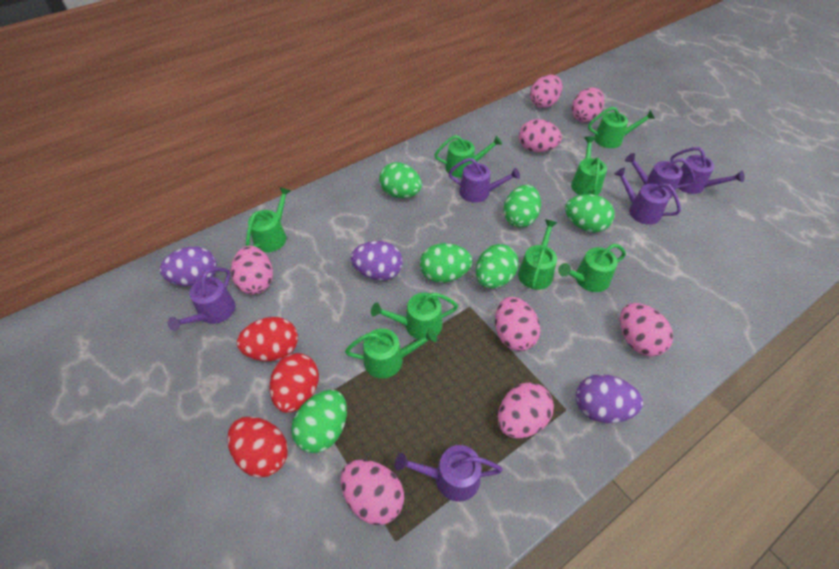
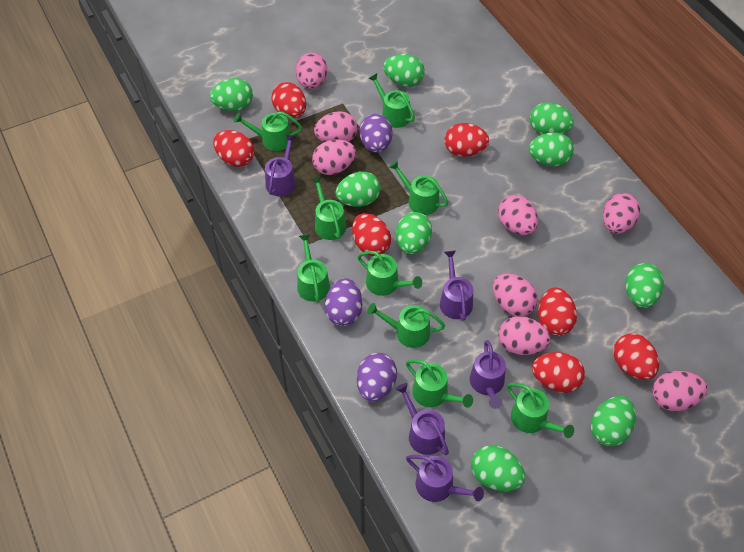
green egg: [291,390,347,453] [379,162,422,198] [420,243,472,283] [476,244,519,289] [503,185,541,227] [565,194,615,232] = 6 -> [210,78,253,111] [335,172,380,207] [383,54,425,87] [396,212,432,254] [471,445,525,491] [529,132,574,166] [530,102,574,134] [591,396,636,446] [625,263,664,308] = 9
green watering can: [246,187,291,252] [345,328,437,378] [371,293,458,340] [434,135,502,177] [518,220,557,290] [558,244,626,292] [571,136,607,195] [588,107,655,148] = 8 -> [234,111,302,151] [297,234,330,302] [311,176,346,240] [357,251,422,296] [367,303,445,348] [368,73,415,128] [389,160,449,215] [406,359,473,408] [507,383,574,438] = 9
purple watering can: [168,267,235,331] [395,445,503,502] [448,158,520,203] [614,168,681,225] [625,153,695,199] [670,147,745,194] = 6 -> [265,134,296,196] [395,383,449,455] [406,455,484,502] [440,250,473,321] [470,340,506,409] = 5
red egg: [228,417,288,477] [237,317,298,361] [270,353,319,413] = 3 -> [213,130,254,167] [271,82,306,118] [352,213,391,256] [444,123,489,157] [532,352,585,393] [538,287,577,336] [613,334,659,380] = 7

